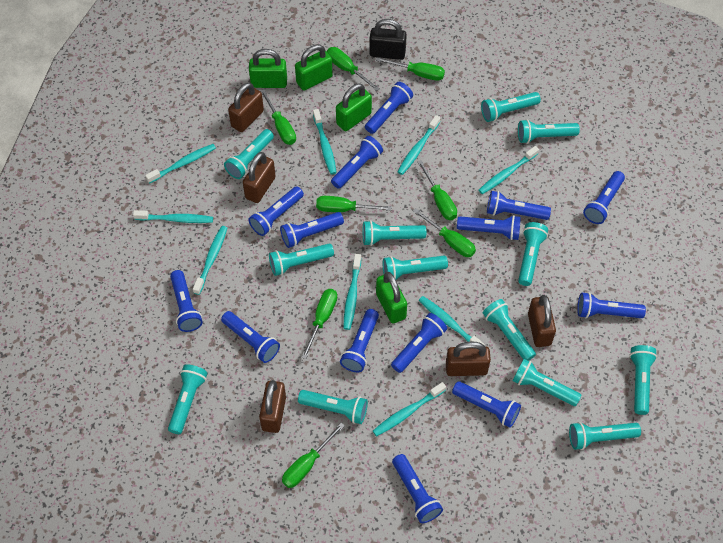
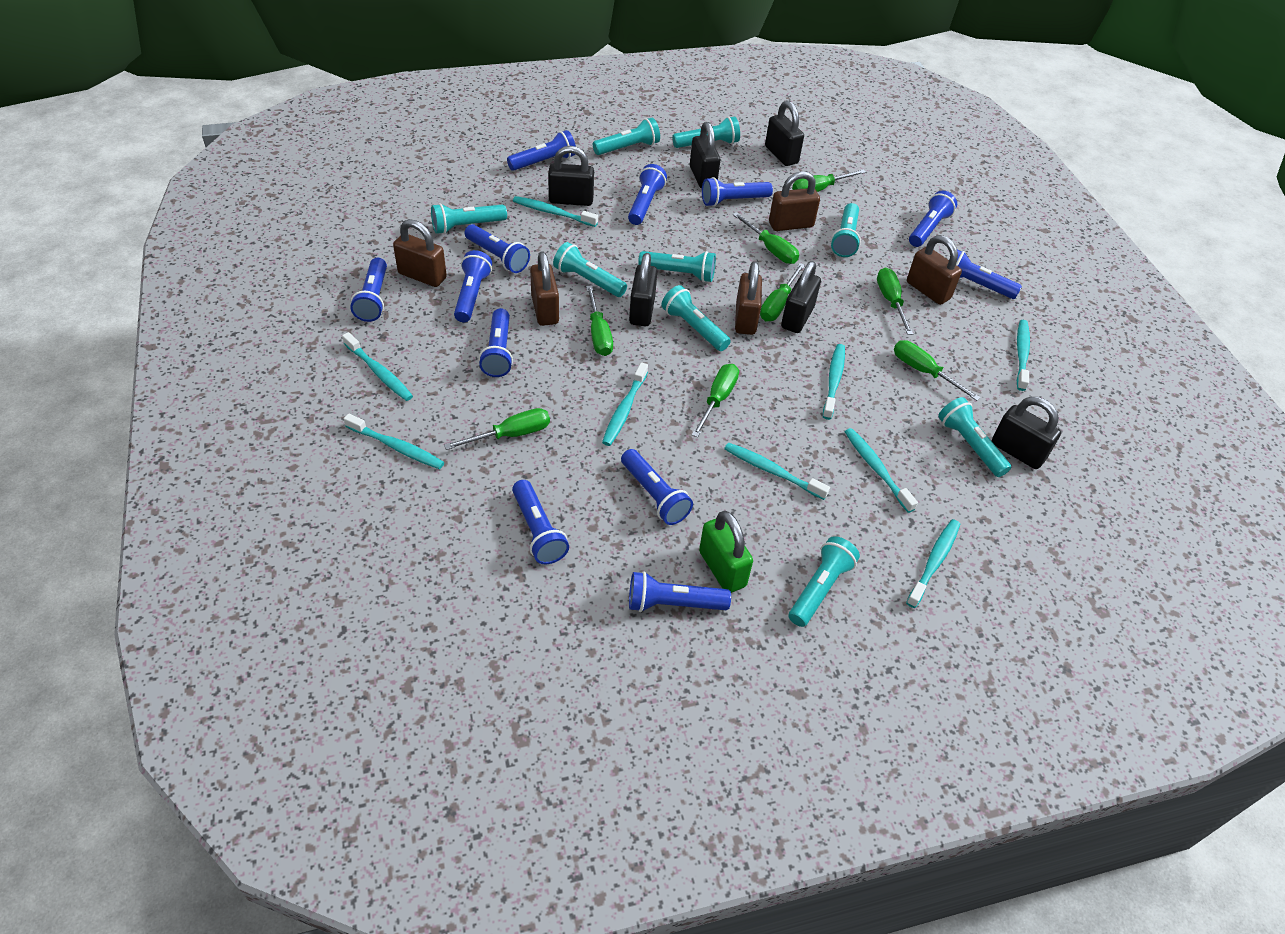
black padlock: [369,19,407,60] = 1 -> [548,146,594,206] [629,253,657,326] [690,122,720,189] [765,101,804,166] [781,261,821,333] [992,397,1061,469] = 6
blue flashlight: [170,270,203,332] [221,311,280,363] [248,186,304,236] [280,212,344,248] [331,136,383,189] [340,309,379,372] [365,82,413,134] [391,313,447,373] [392,454,443,523] [452,381,521,428] [457,215,521,240] [487,191,551,220] [577,292,646,318] [583,171,625,224] = 14 -> [350,258,387,322] [454,250,492,322] [465,224,530,273] [479,308,513,377] [507,130,576,171] [512,480,569,564] [621,449,693,525] [628,164,667,225] [629,571,731,612] [702,177,773,207] [909,191,957,247] [956,250,1022,299] = 12
green padlock: [249,49,287,88] [295,45,333,91] [336,83,372,131] [376,272,407,323] = 4 -> [699,511,753,593] = 1
turquoise flashlight: [168,364,208,434] [224,129,274,179] [269,244,334,276] [298,390,368,424] [363,220,426,246] [383,256,448,280] [481,92,541,122] [483,299,536,361] [513,359,581,406] [518,119,580,144] [518,222,548,286] [569,422,641,450] [629,345,657,415] = 13 -> [431,203,507,234] [553,242,627,297] [593,118,660,155] [638,251,716,282] [661,285,731,351] [672,117,740,148] [789,536,860,627] [831,203,861,257] [938,397,1012,477] = 9

